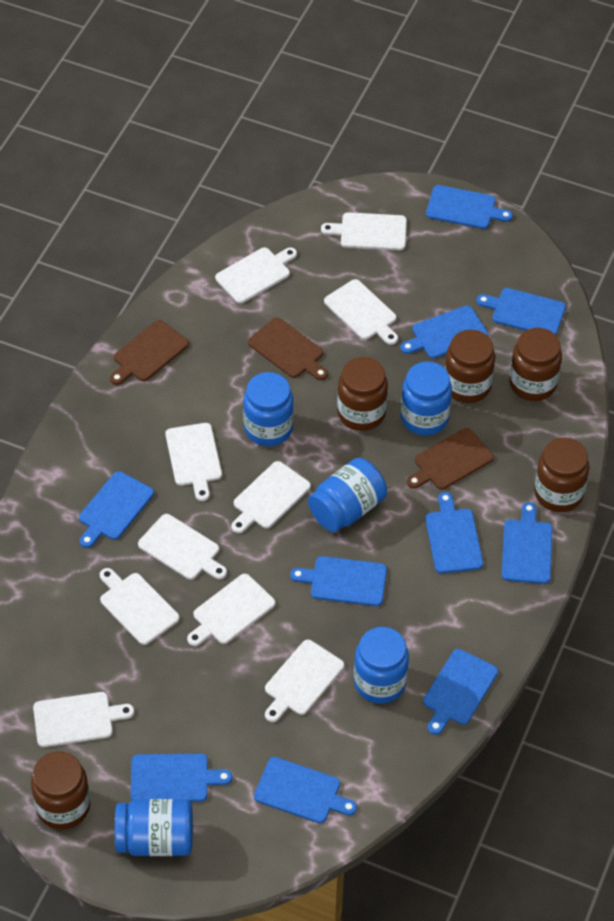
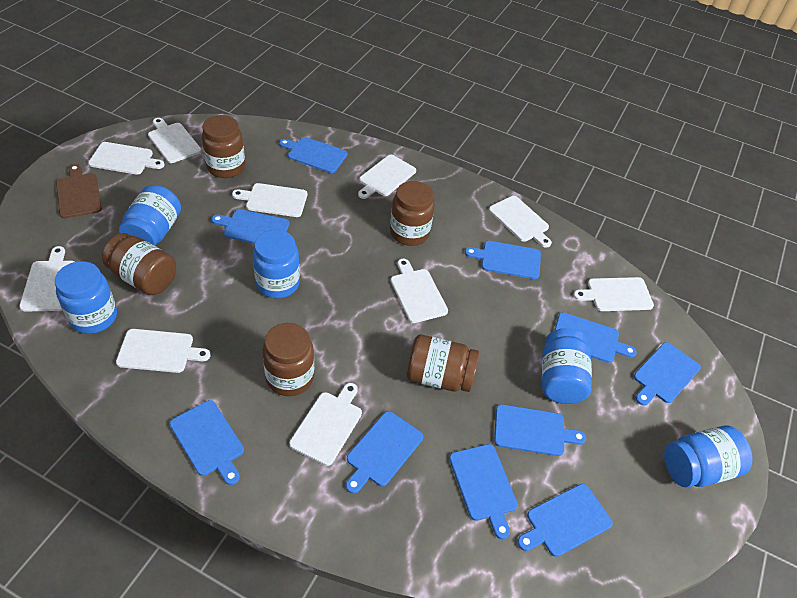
brown cutting board: [110,320,189,385] [248,317,328,380] [407,428,494,490] = 3 -> [56,164,102,218] = 1

